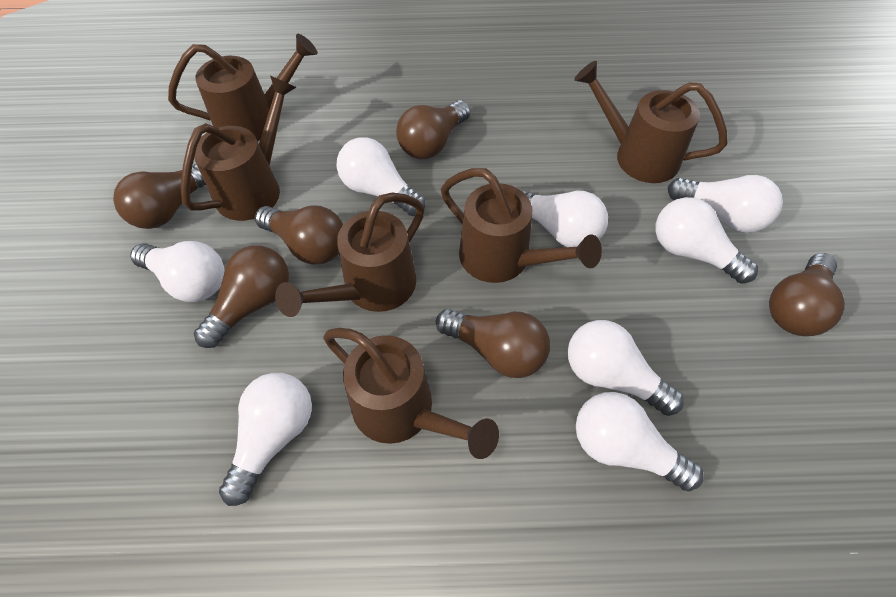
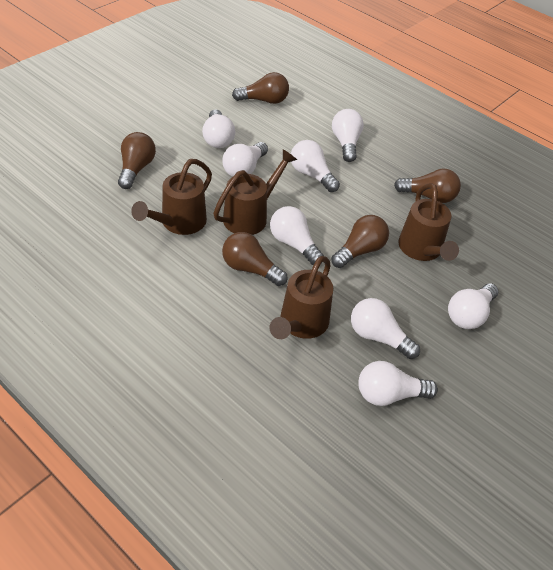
brown light bulb: [113,164,206,229] [194,245,289,348] [255,206,343,265] [396,100,470,159] [436,309,550,378] [769,253,845,336] = 6 -> [118,132,156,189] [222,232,287,286] [232,72,289,104] [331,215,389,268] [394,168,461,203] = 5
brown watering can: [168,34,318,141] [181,76,297,221] [275,193,424,317] [323,328,499,459] [441,168,602,283] [574,61,728,183] = 6 -> [131,159,212,235] [213,149,297,235] [269,256,333,339] [398,183,459,261] = 4

